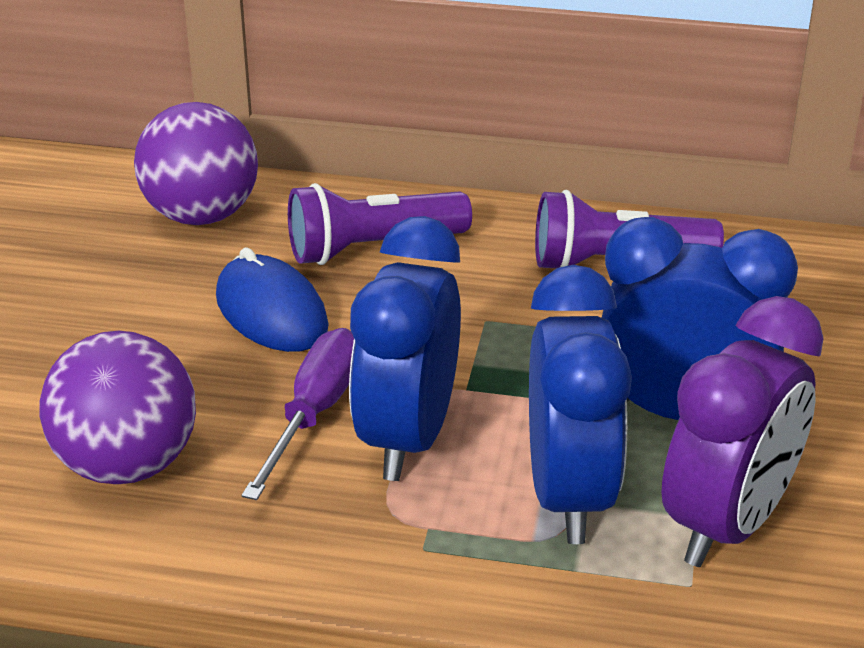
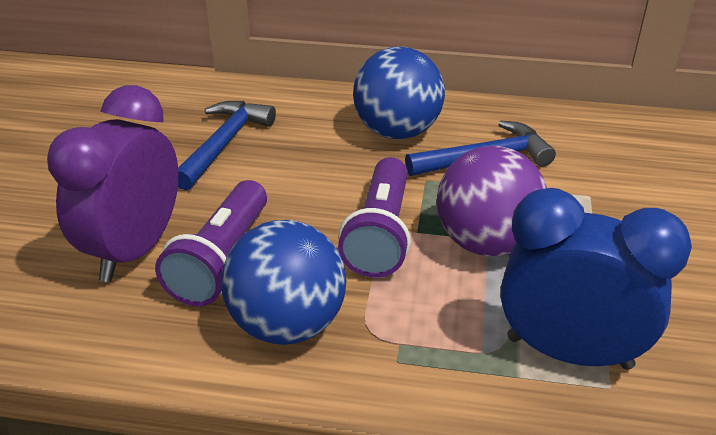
blue ball: none = 0 -> [221,220,346,345] [353,47,445,139] = 2
blue clock: [349,216,461,481] [529,265,632,544] [602,217,798,420] = 3 -> [501,188,692,370] = 1
blue hammer: none = 0 -> [178,101,276,190] [405,120,556,176] = 2
blue mouse: [216,247,329,352] = 1 -> none = 0
purple ball: [39,331,196,484] [134,102,258,225] = 2 -> [437,146,547,256] = 1
purple screwdriver: [242,328,354,500] = 1 -> none = 0

